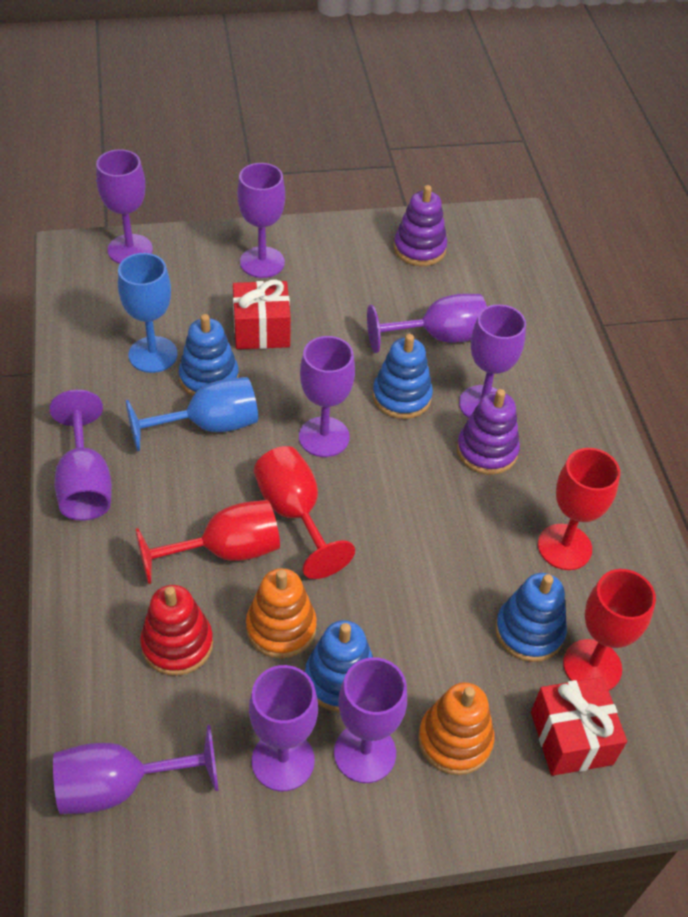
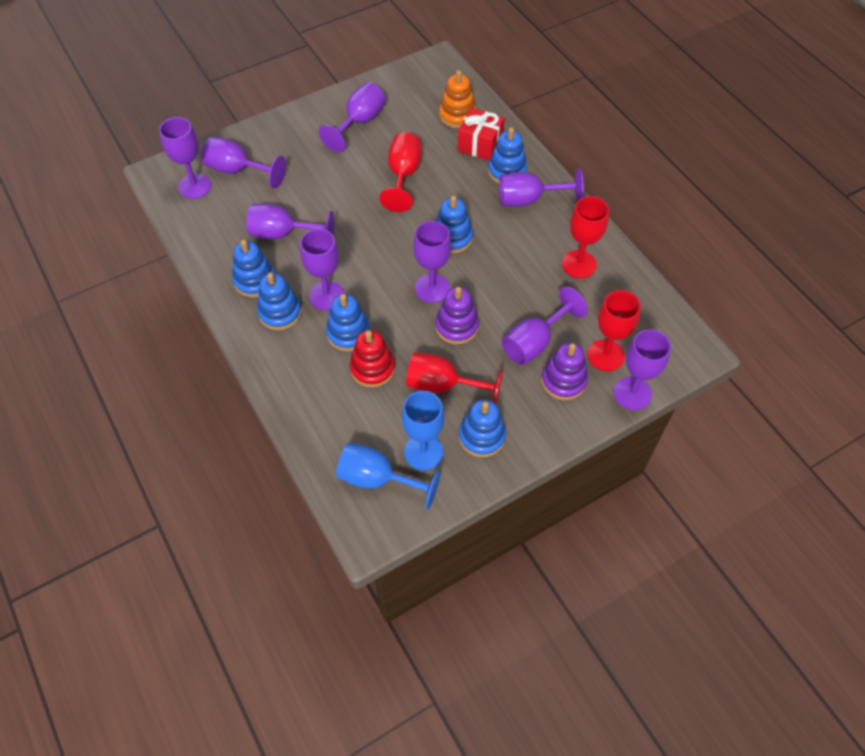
blue stacking toy: [179,314,239,396] [305,620,373,712] [373,334,433,419] [495,573,567,662] = 4 -> [232,240,275,298] [257,272,302,330] [326,294,370,352] [436,195,473,254] [459,399,506,457] [488,127,527,184] = 6
orange stacking toy: [246,568,317,659] [418,682,494,775] = 2 -> [439,70,476,128] = 1
red gift: [233,279,291,349] [531,677,627,776] = 2 -> [458,108,505,161] = 1

